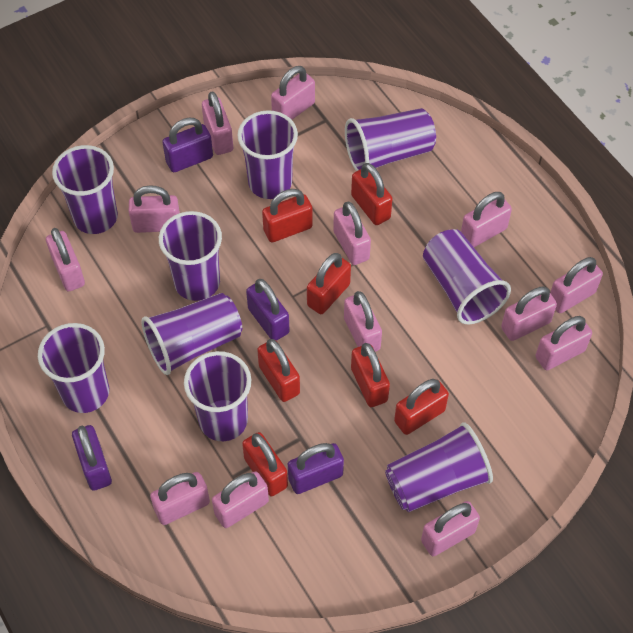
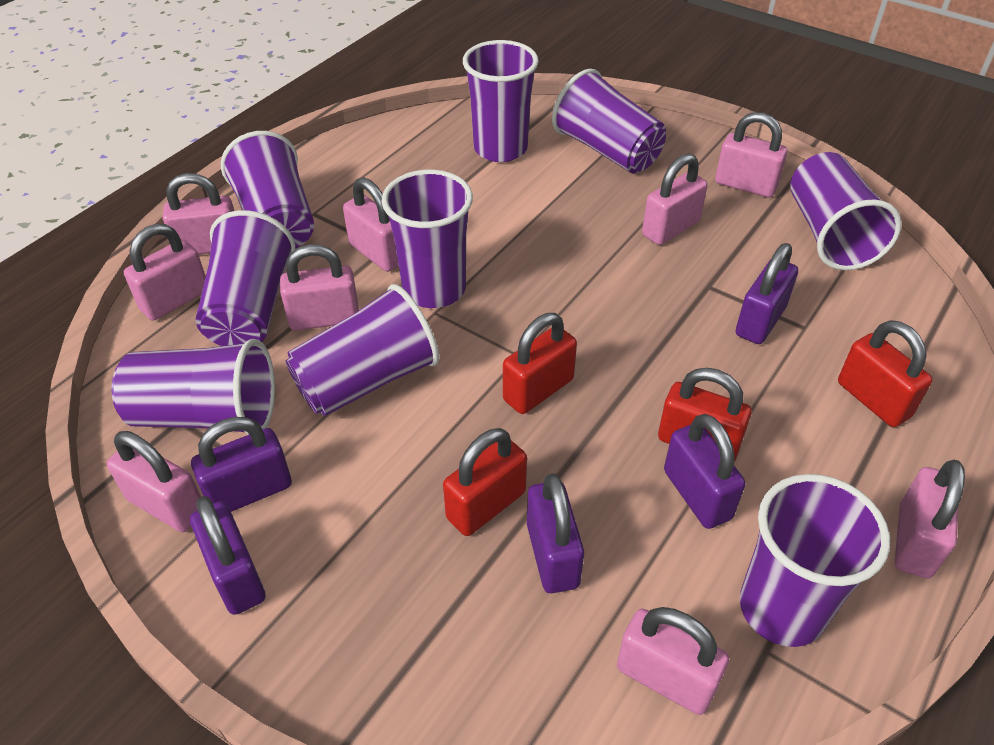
pink padlock: [46,228,85,291] [129,185,180,233] [150,472,210,525] [202,91,233,155] [212,471,269,528] [271,66,315,120] [333,202,371,265] [344,291,382,352] [421,501,480,556] [461,192,512,247] [501,287,557,341] [535,316,592,370] [550,257,603,313] = 13 -> [107,431,201,532] [124,224,206,321] [163,173,234,255] [280,244,359,331] [343,177,398,272] [617,607,729,715] [642,153,708,245] [715,112,788,198] [895,460,965,578] = 9
purple padlock: [72,425,112,491] [162,118,213,172] [246,279,290,341] [288,443,344,494] = 4 -> [190,496,265,615] [191,417,292,512] [527,474,584,593] [664,414,746,529] [736,243,798,344] = 5
red padlock: [242,432,288,496] [257,339,300,402] [262,189,313,242] [307,253,351,314] [351,163,393,225] [351,343,390,407] [394,379,449,435] = 7 -> [443,428,527,536] [503,313,577,414] [658,368,752,461] [838,320,932,427] = 4

